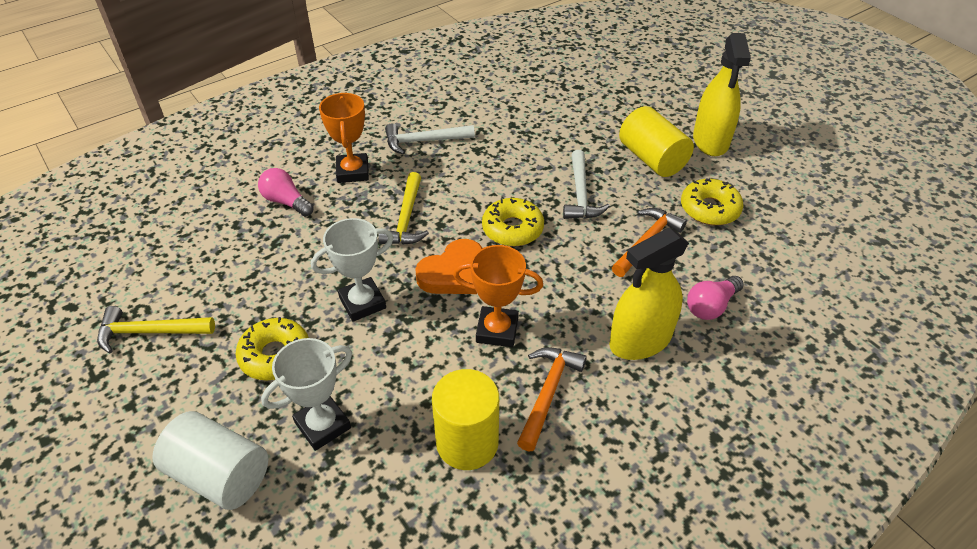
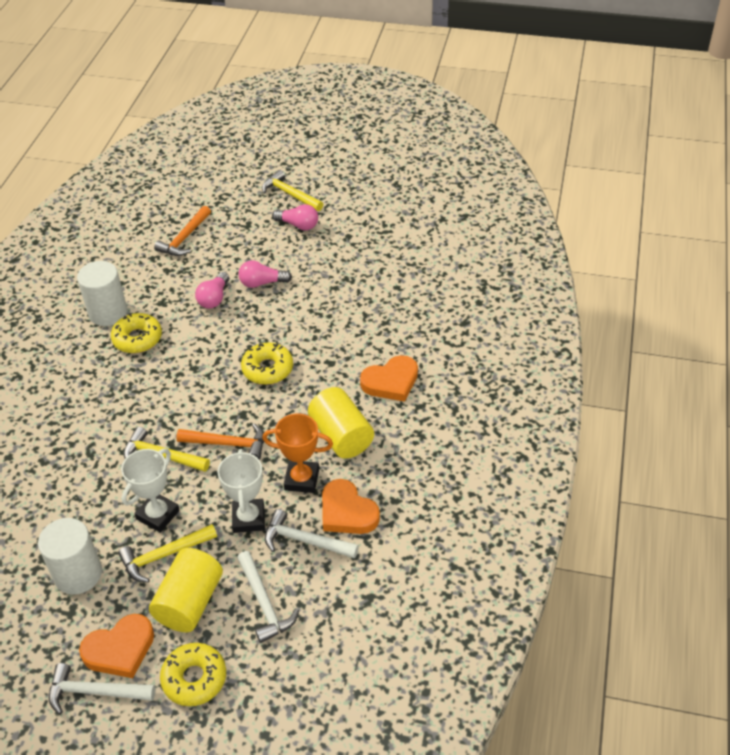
orange heart: [415,239,482,294] = 1 -> [79,614,154,678] [322,479,380,534] [360,355,418,402] = 3
orange trophy: [319,93,369,183] [453,245,543,347] = 2 -> [262,414,333,493] = 1
pink light bulb: [258,168,314,216] [687,276,744,320] = 2 -> [195,272,229,309] [239,260,292,288] [272,204,318,231] = 3
white cylinder: [153,411,269,510] = 1 -> [38,518,102,595] [77,261,127,326] = 2
white hammer: [385,124,475,154] [563,150,610,219] = 2 -> [49,663,155,714] [237,551,299,643] [265,509,359,559] = 3
yellow hammer: [97,306,215,353] [378,172,429,245] = 2 -> [118,524,217,583] [124,427,210,472] [262,170,323,211] = 3
yellow spray bottle: [609,228,689,360] [693,33,751,156] = 2 -> none = 0

